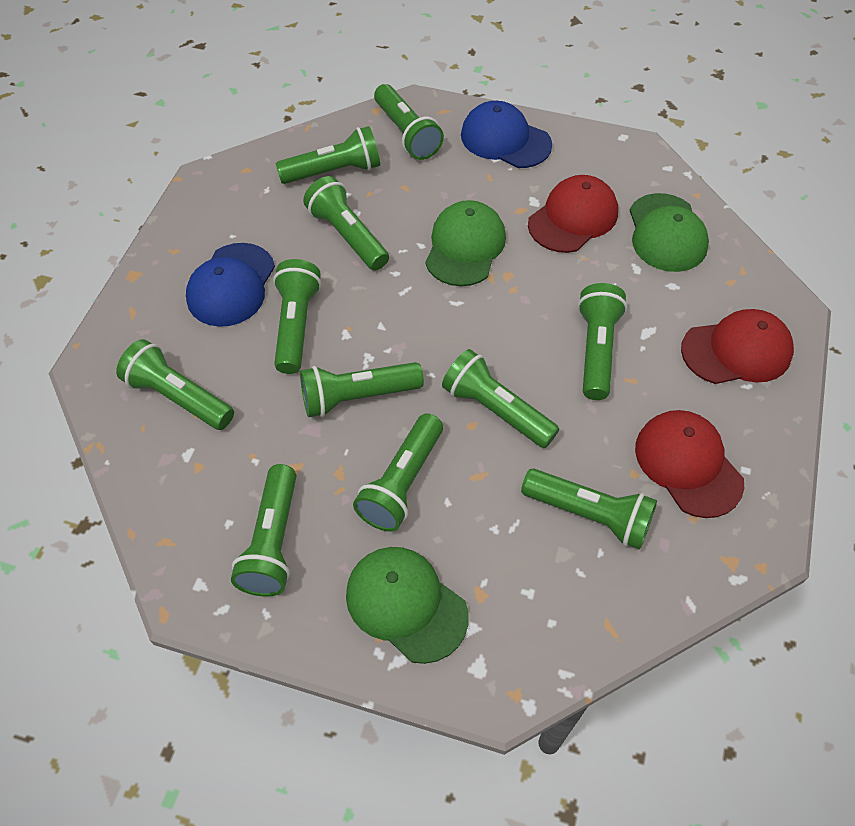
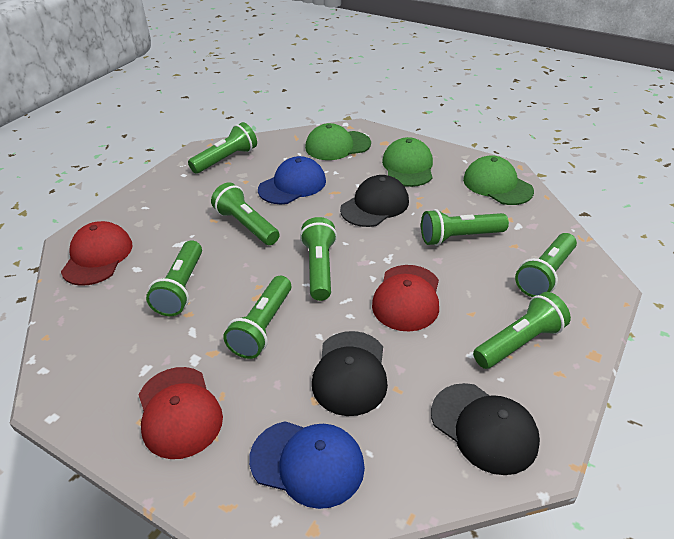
black cap: none = 0 -> [312,331,388,416] [340,175,409,227] [431,383,540,475] = 3
green flashlight: [116,339,234,430] [231,464,296,597] [273,259,321,374] [275,126,380,184] [300,362,424,417] [303,176,389,270] [353,413,443,532] [374,84,444,160] [442,349,559,448] [521,469,657,550] [578,283,627,400] = 11 -> [146,240,202,316] [188,122,257,174] [211,182,279,245] [223,276,291,359] [300,217,337,301] [421,209,509,246] [473,292,571,369] [515,233,577,297] = 8

